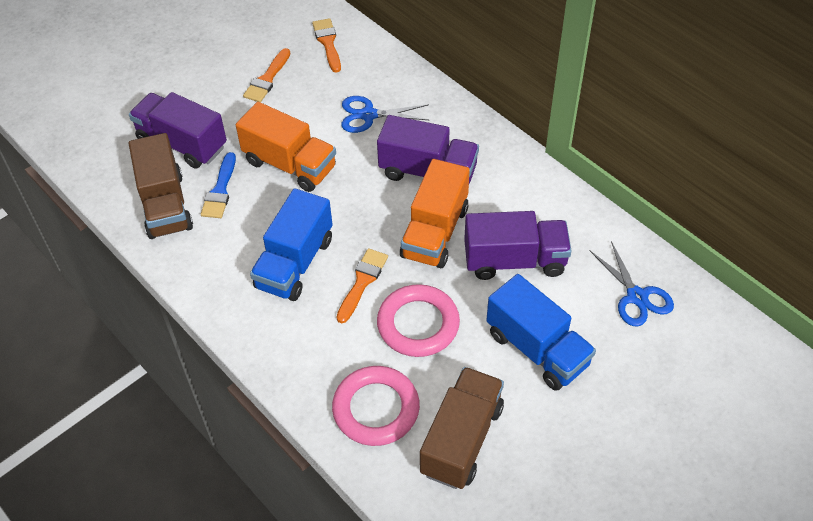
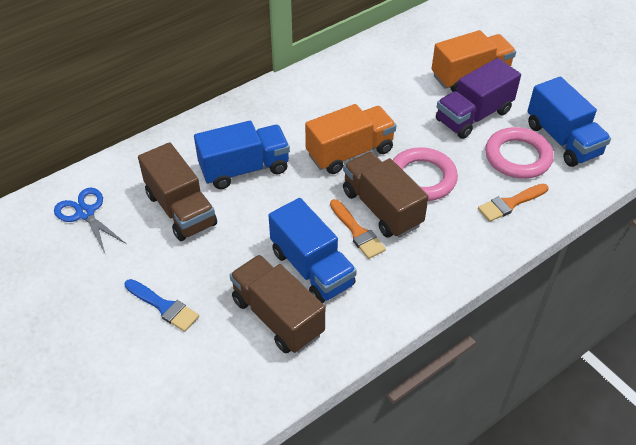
blue scissors: [341,96,430,133] [590,241,674,326] = 2 -> [54,188,126,253] = 1
blue truck: [250,188,333,301] [486,274,596,391] = 2 -> [194,121,290,189] [268,198,357,303] [527,77,611,167] = 3
brown truck: [128,133,193,239] [420,367,504,489] = 2 -> [138,142,217,241] [230,255,325,353] [343,152,429,238] = 3
orange brush: [243,48,290,102] [312,18,341,73] [336,248,388,323] = 3 -> [330,199,386,259] [478,184,548,222] = 2
purple truck: [129,92,227,169] [377,115,479,184] [464,211,572,280] = 3 -> [436,58,521,139] = 1

